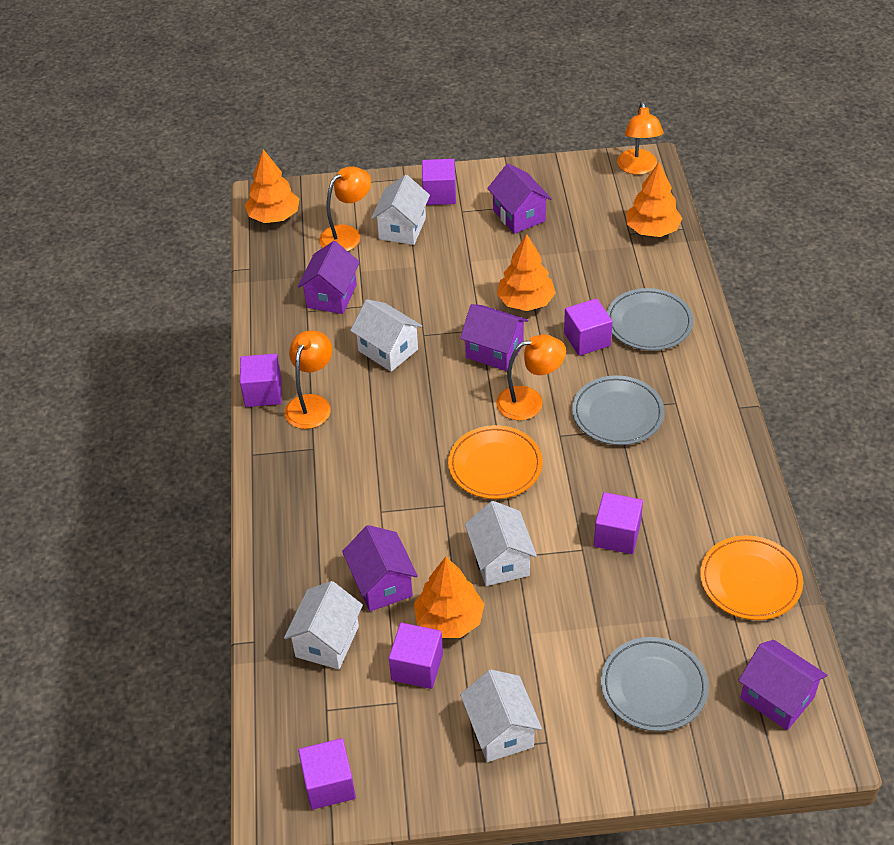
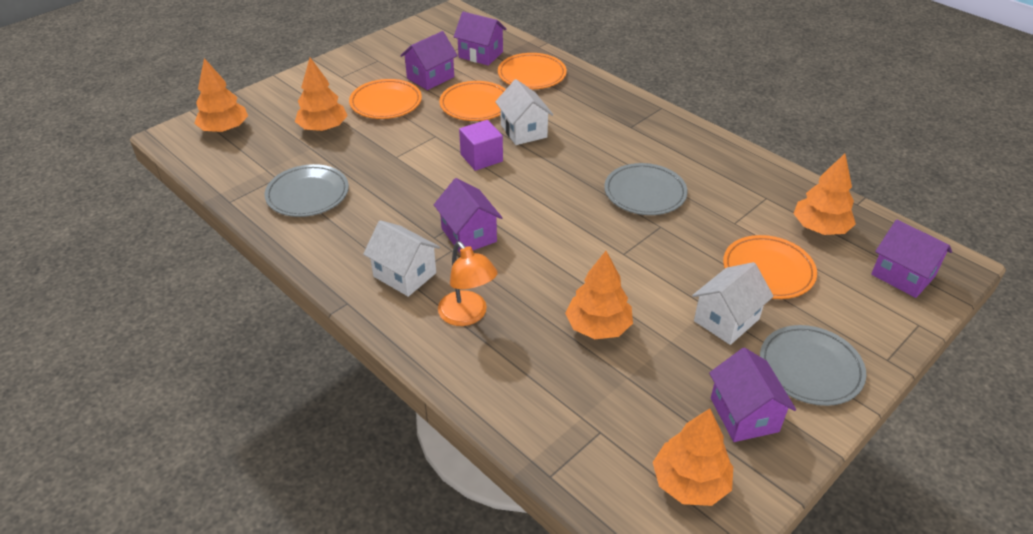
orange lamp: [285,330,332,429] [319,166,371,251] [496,335,566,421] [617,102,664,175] = 4 -> [438,241,498,326] = 1
orange plate: [448,425,543,499] [700,535,803,620] = 2 -> [349,79,422,119] [439,81,506,121] [498,53,567,89] [723,235,817,299] = 4
orange tree: [245,149,299,223] [414,557,485,638] [497,234,556,311] [626,162,682,237] = 4 -> [194,58,248,133] [295,58,348,132] [565,251,633,339] [653,408,733,506] [793,154,856,235] = 5
purple cube: [240,354,282,407] [298,738,356,810] [389,623,443,689] [422,159,456,205] [564,298,613,356] [594,492,643,554] = 6 -> [459,120,503,171] = 1
white house: [284,581,363,670] [350,299,422,372] [371,175,430,245] [460,669,542,762] [465,501,537,586] = 5 -> [363,220,440,297] [495,79,553,145] [692,262,774,345] = 3

